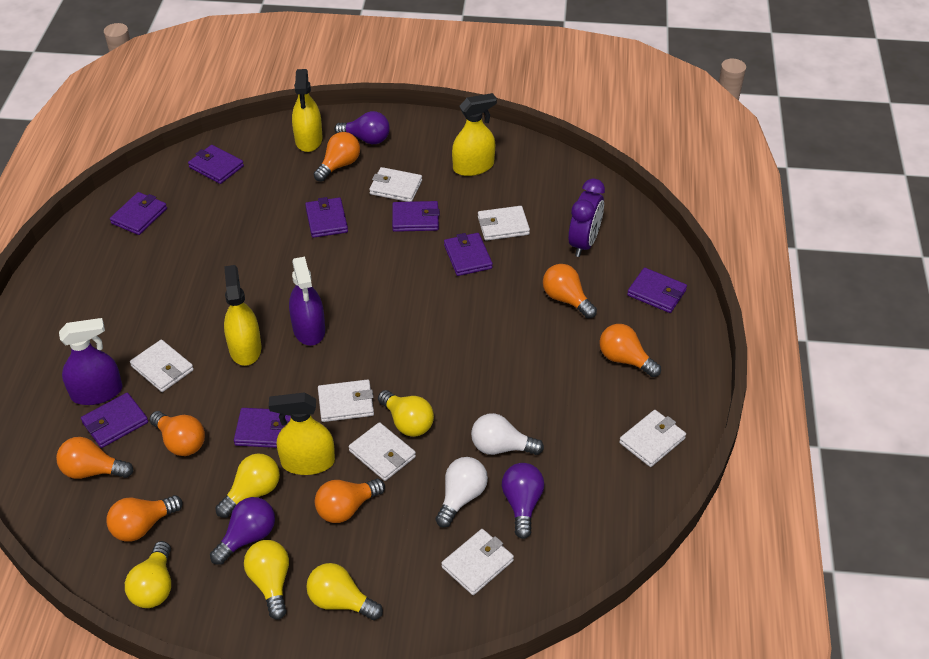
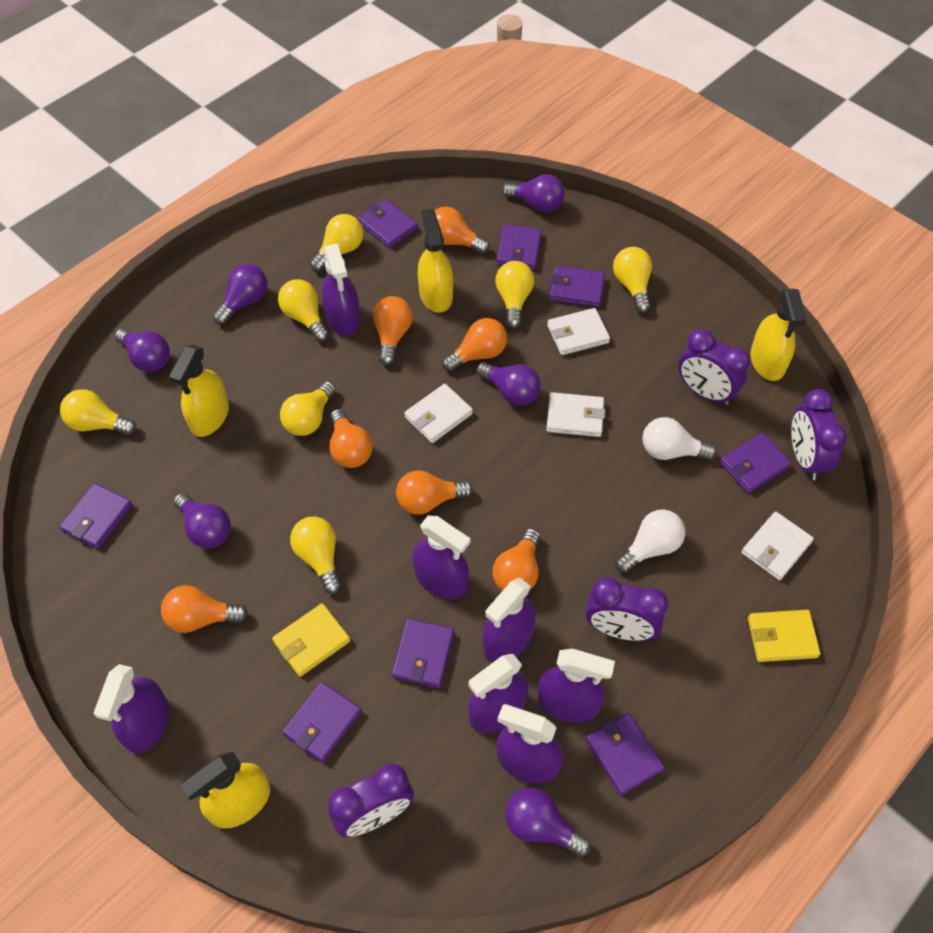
purple clock: [568,178,605,257] = 1 -> [328,763,414,837] [586,577,668,641] [678,329,750,405] [791,389,847,480] = 4
purple light bulb: [210,497,275,565] [334,111,390,144] [502,463,544,539] = 3 -> [115,328,170,372] [173,493,231,548] [213,264,268,325] [476,362,541,406] [502,174,565,212] [505,787,591,857] = 6
purple spray bottle: [59,318,122,405] [289,257,325,346] = 2 -> [94,664,169,754] [322,244,360,336] [412,516,470,599] [468,654,528,733] [483,578,536,663] [496,704,564,783] [538,649,615,723] = 7
white wallet: [130,340,194,392] [318,379,374,422] [349,422,416,481] [369,167,422,202] [441,529,514,595] [478,206,530,241] [619,410,686,467] = 7 -> [404,384,473,443] [546,392,605,437] [547,308,610,355] [741,512,814,580] = 4
yellow light bulb: [125,541,171,608] [215,453,280,518] [244,540,289,620] [306,563,383,620] [378,390,434,437] = 5 -> [60,389,136,435] [278,279,329,342] [280,381,336,436] [290,517,341,594] [310,214,363,272] [495,261,534,328] [613,247,652,313] = 7
yellow wallet: none = 0 -> [272,603,350,677] [748,610,820,662] = 2

